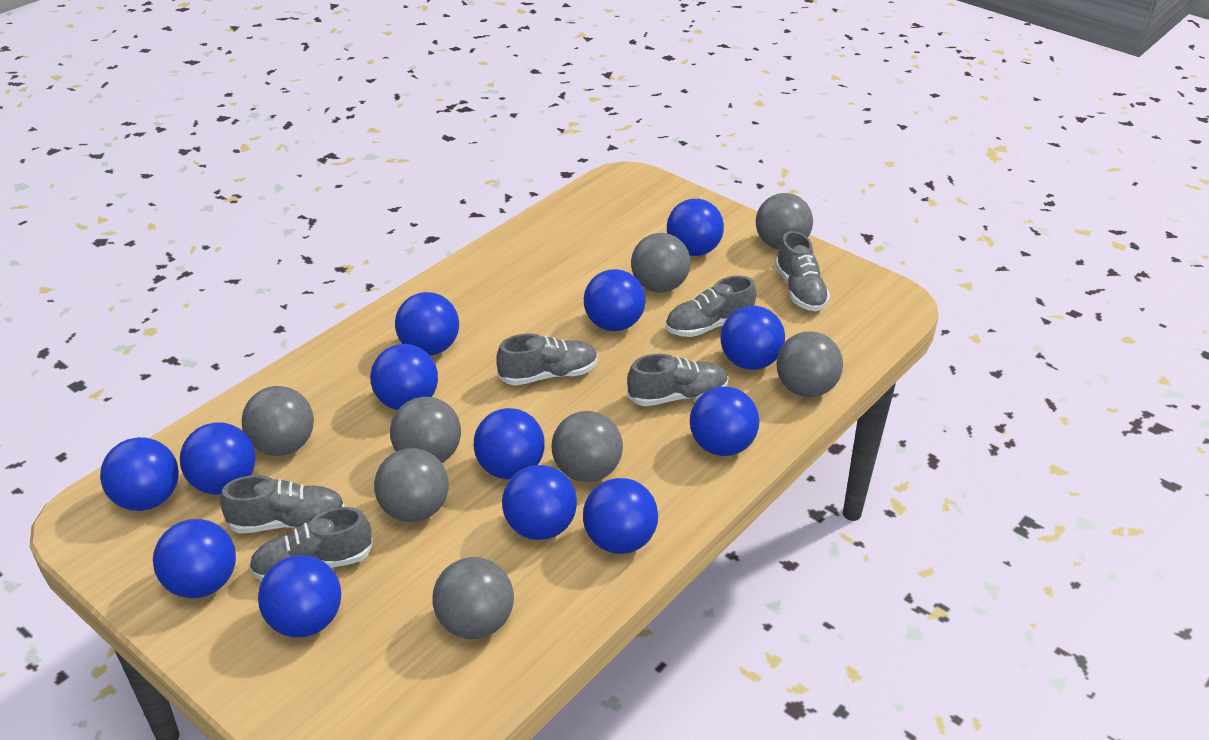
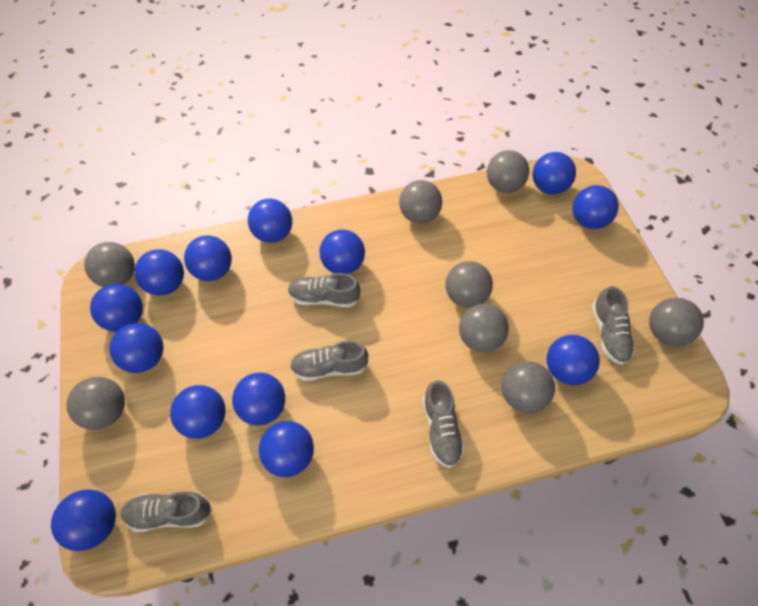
grey shoe: [220,475,345,534] [249,507,373,581] [496,334,598,386] [627,354,729,406] [665,276,757,337] [775,231,830,311] = 6 -> [121,491,212,532] [288,273,361,307] [290,341,369,381] [423,380,465,468] [592,286,635,365] = 5

